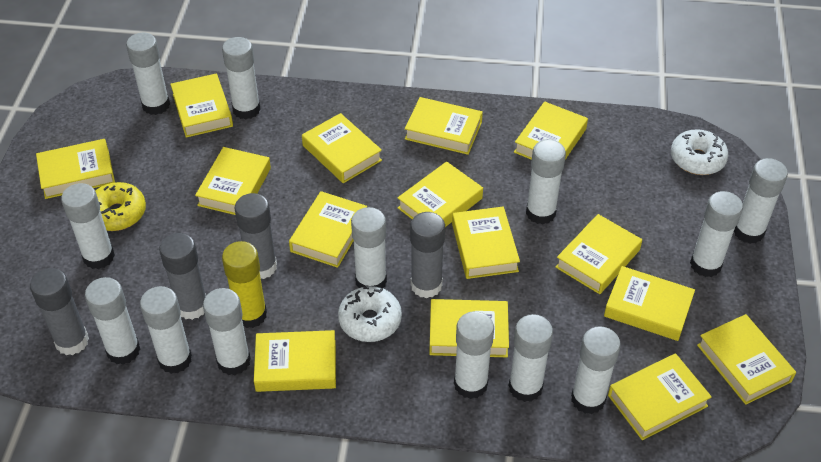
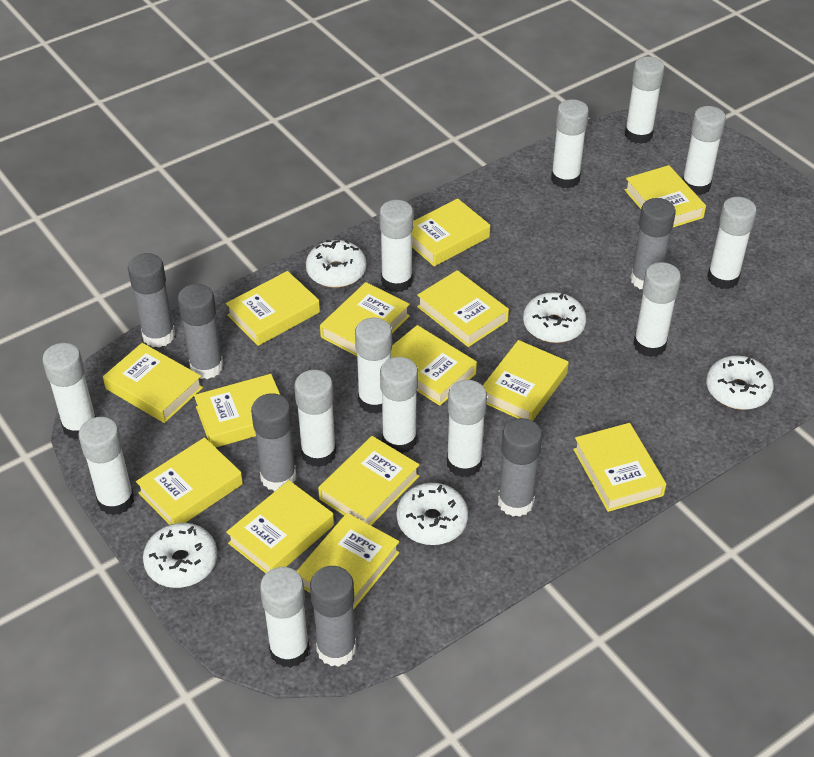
grey glue stick: [30,268,89,355] [159,233,206,320] [234,193,277,279] [410,212,445,298] = 4 -> [128,253,175,348] [178,284,224,379] [251,393,296,491] [310,566,356,667] [498,418,542,517] [630,198,676,289] = 6
white donut: [338,286,402,342] [671,129,728,175] = 2 -> [143,523,217,588] [306,240,366,288] [397,483,468,545] [523,292,586,343] [706,356,774,410] = 5
yellow book: [36,139,115,199] [171,74,233,138] [195,147,271,215] [254,330,336,392] [289,191,367,268] [302,113,382,183] [398,161,483,227] [405,97,483,155] [429,299,509,357] [452,207,520,279] [514,101,588,160] [555,214,642,294] [604,266,695,341] [608,353,712,440] [697,314,796,405] = 15 -> [103,343,203,423] [136,437,243,525] [194,374,280,447] [226,271,320,346] [226,480,334,573] [297,513,400,610] [318,436,420,525] [320,282,410,356] [391,325,477,406] [412,198,490,266] [417,270,509,347] [483,340,569,421] [573,423,666,512] [625,165,706,227] = 14
yellow donut: [95,182,146,231] = 1 -> none = 0
yellow glue stick: [222,241,267,328] = 1 -> none = 0

